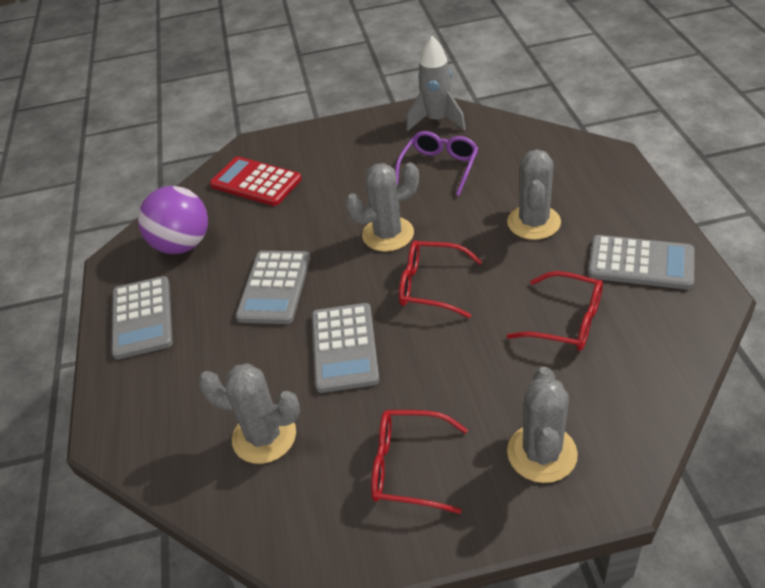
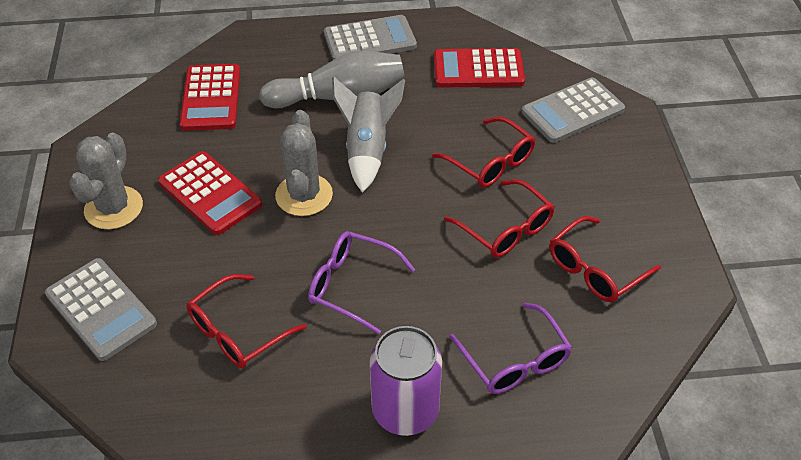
grey bowling pin: none = 0 -> [259,51,405,109] = 1
grey cactus: [198,363,300,464] [345,162,419,252] [507,150,561,240] [507,367,578,483] = 4 -> [69,133,143,229] [275,110,333,216] = 2
grey calculator: [111,276,173,360] [235,251,310,324] [312,303,379,393] [588,235,695,290] = 4 -> [45,258,157,361] [324,15,417,60] [522,77,625,143] = 3
purple ball: [138,186,208,254] = 1 -> none = 0
purple can: none = 0 -> [370,326,442,436] = 1
purple glasses: [395,131,479,196] = 1 -> [308,231,416,334] [449,302,572,394] = 2
red calculator: [210,156,302,206] = 1 -> [158,151,262,235] [180,64,240,131] [434,48,525,88] = 3
red glasses: [371,410,468,514] [399,240,482,318] [507,271,603,351] = 3 -> [187,274,307,369] [432,117,535,188] [444,179,554,258] [549,216,661,302] = 4

